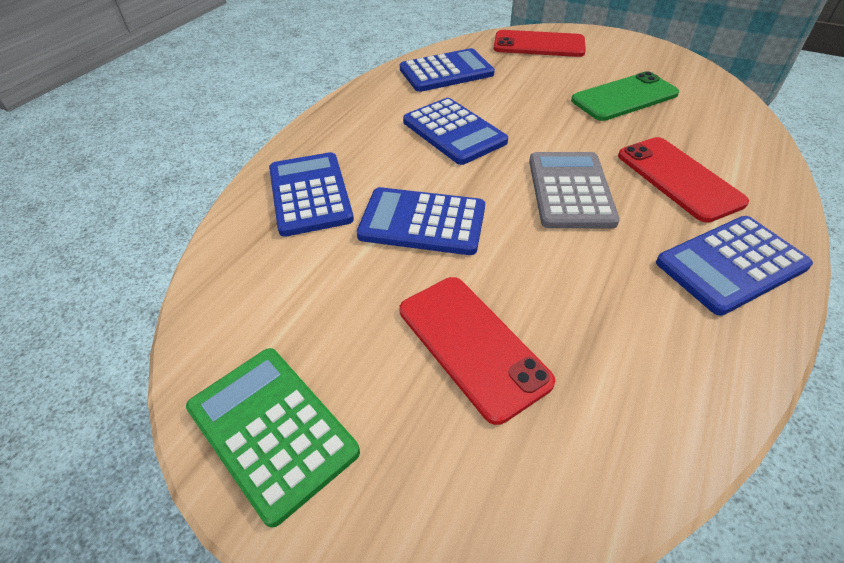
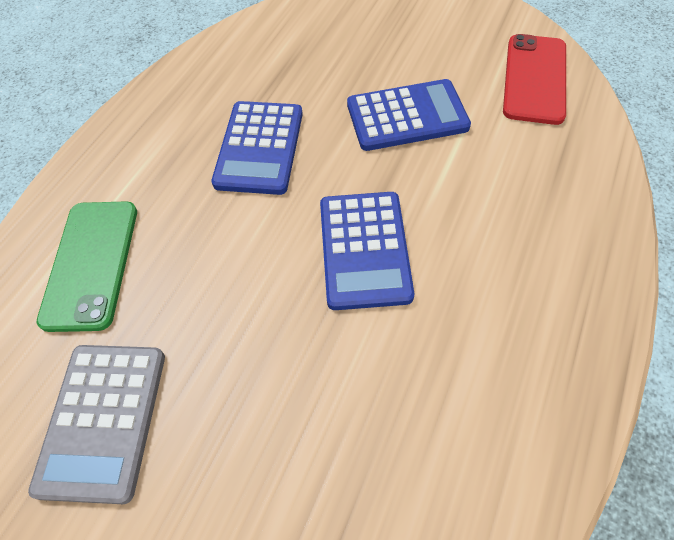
blue calculator: [269,152,354,237] [357,187,485,255] [400,48,495,92] [403,98,508,165] [656,216,813,316] = 5 -> [211,101,303,195] [320,192,414,310] [347,79,471,151] = 3
green calculator: [186,348,360,528] = 1 -> none = 0
red phone: [399,277,555,425] [493,30,586,57] [618,137,749,223] = 3 -> [503,34,566,125] = 1

